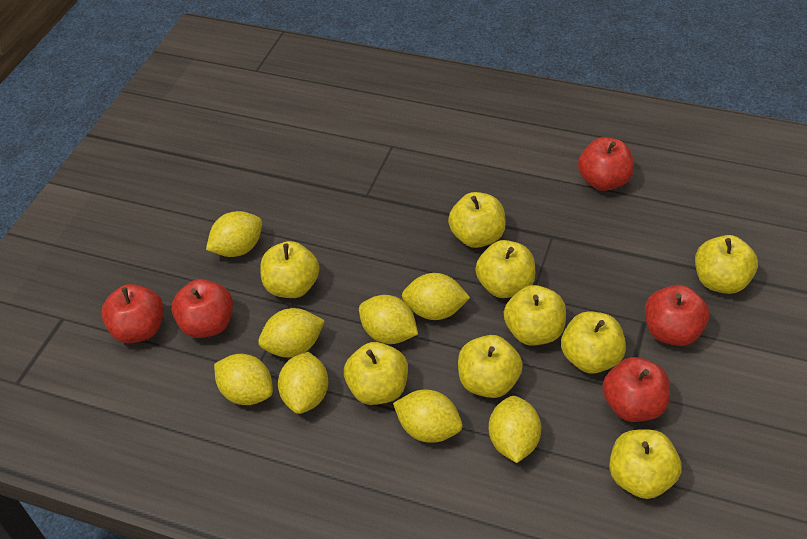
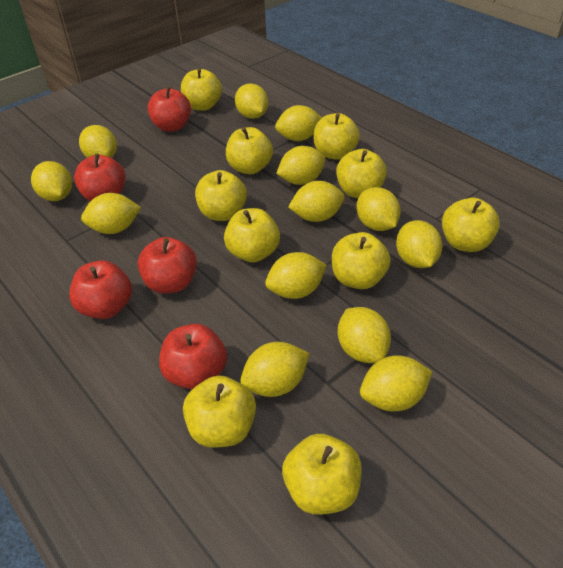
yellow apple: [260,241,319,298] [344,342,408,405] [448,192,506,248] [458,335,523,398] [475,240,535,298] [504,285,566,346] [561,312,626,374] [609,429,682,499] [695,235,758,294] = 9 -> [181,68,222,111] [183,375,256,448] [195,170,247,221] [224,208,280,262] [226,127,273,174] [282,434,362,515] [313,113,360,160] [332,232,391,289] [336,149,387,198] [442,198,500,252] = 10
yellow lemon: [206,211,262,257] [214,354,273,405] [258,308,325,357] [278,352,328,414] [359,295,418,344] [393,390,463,443] [402,273,470,320] [489,396,541,463] = 8 -> [31,161,72,201] [79,125,117,158] [81,193,141,234] [235,83,268,119] [240,342,309,397] [265,252,327,299] [275,105,322,141] [276,146,325,185] [288,181,345,222] [338,307,391,363] [356,187,401,231] [360,355,432,412] [396,220,442,268] = 13

